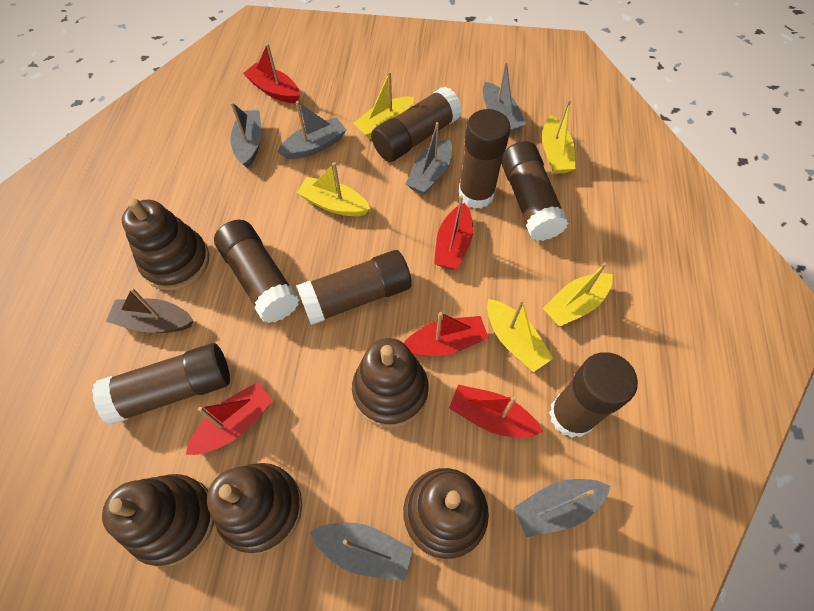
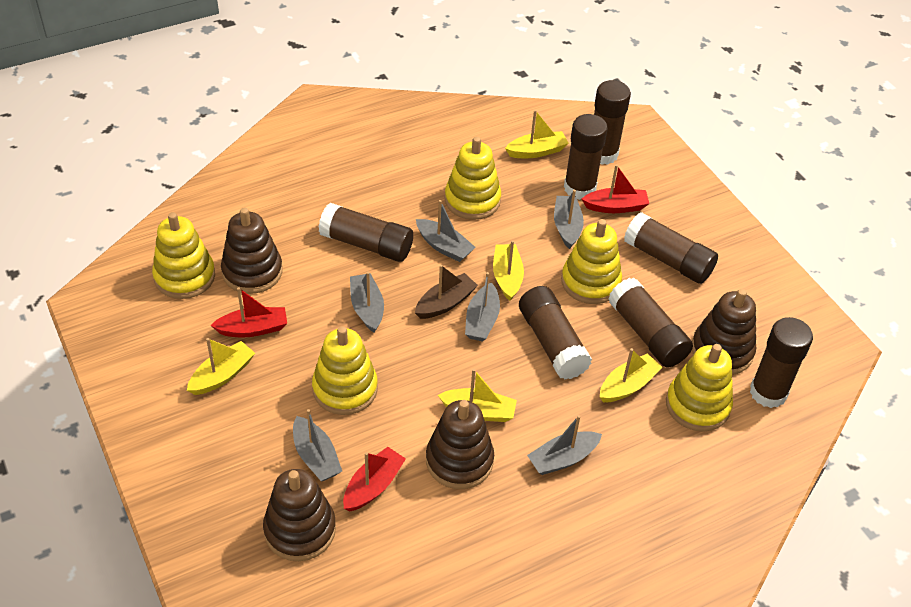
brown stacking toy: [102,474,214,566] [122,198,209,290] [207,463,302,554] [352,338,429,428] [403,468,489,559] = 5 -> [221,207,282,294] [263,469,336,561] [426,400,494,489] [692,289,756,375] = 4
red boat: [186,382,273,455] [243,43,300,103] [404,312,489,356] [434,195,473,270] [449,385,543,437] = 5 -> [211,287,287,337] [343,447,406,511] [582,164,649,213] = 3
yellow stacking toy: none = 0 -> [152,212,215,299] [312,326,378,415] [445,136,501,220] [561,219,622,304] [666,344,733,432] = 5

